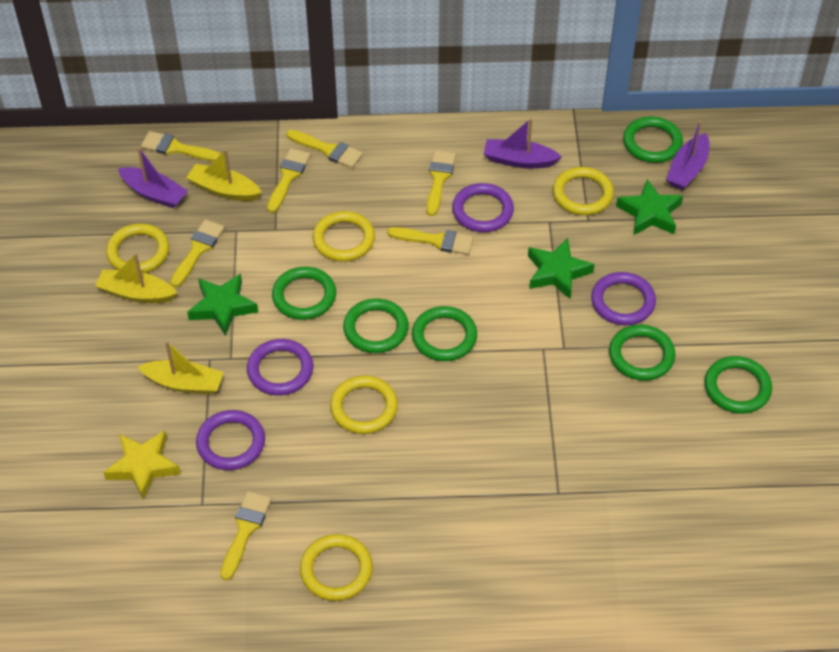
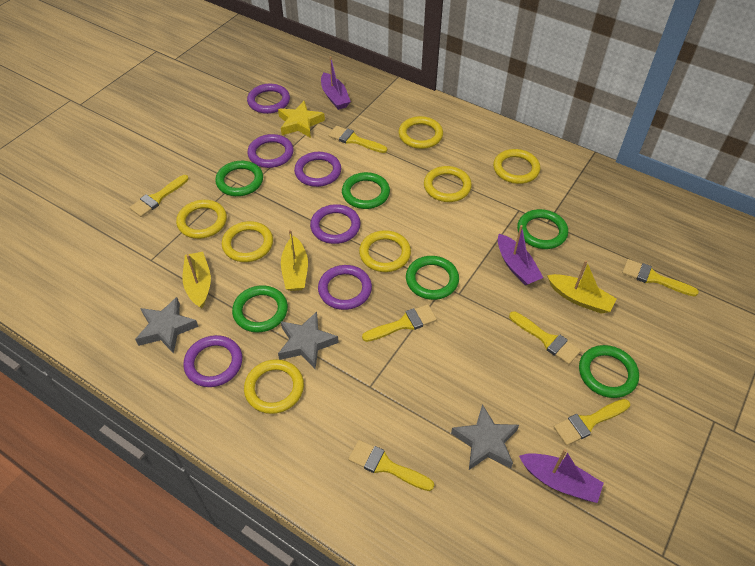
green star: [187,274,258,336] [528,238,594,299] [616,179,683,235] = 3 -> none = 0
grey star: none = 0 -> [135,297,199,354] [278,311,339,369] [451,404,519,470] = 3
purple ring: [196,410,265,470] [247,339,313,396] [452,183,514,232] [591,272,656,325] = 4 -> [183,335,242,387] [247,84,290,114] [247,134,294,168] [294,152,341,187] [310,204,361,244] [318,265,372,310] = 6
yellow ring: [106,223,169,273] [300,534,373,601] [312,211,375,262] [330,375,398,434] [553,167,614,215] = 5 -> [176,200,227,239] [222,221,273,262] [244,359,304,414] [359,230,411,272] [399,116,443,149] [424,166,472,202] [493,149,540,184] = 7

